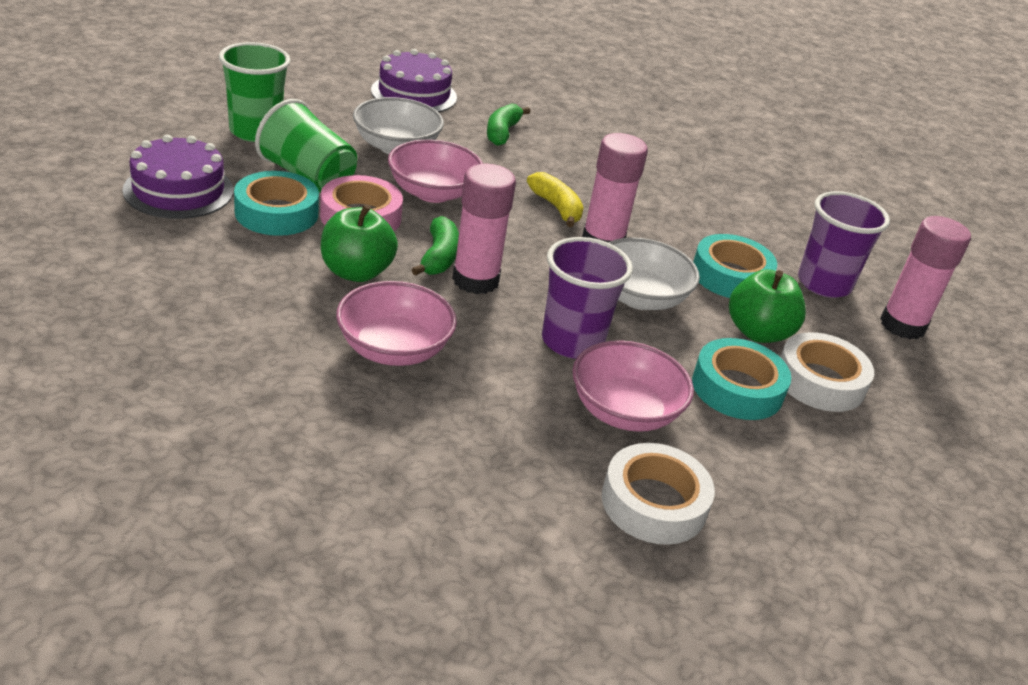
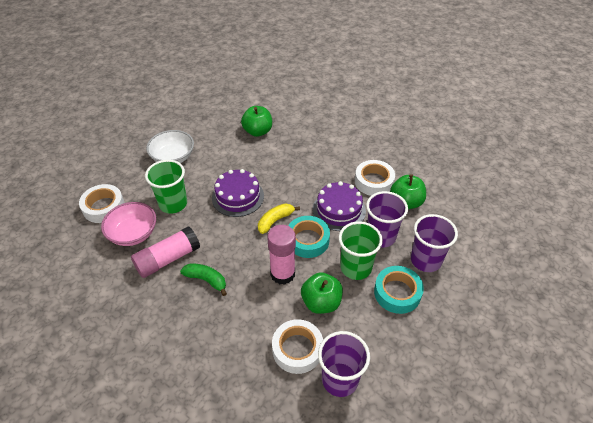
green apple: [321,204,398,282] [729,269,806,343] = 2 -> [241,106,272,137] [301,272,343,314] [390,174,426,209] = 3
green banana: [411,216,459,276] [487,103,530,146] = 2 -> [180,263,227,296] = 1
pink bowl: [336,281,457,366] [388,139,483,203] [572,340,694,432] = 3 -> [101,202,156,246] = 1
pink glue stick: [452,164,516,294] [582,133,648,242] [880,216,971,339] = 3 -> [131,226,200,278] [267,225,296,285] = 2
pink tape: [320,175,403,231] = 1 -> none = 0
purple cup: [542,237,633,359] [798,191,890,298] = 2 -> [318,331,370,397] [366,191,408,248] [411,214,458,272] = 3
turquoise tape: [234,171,319,236] [692,338,791,420] [693,234,777,298] = 3 -> [288,216,330,258] [374,266,424,314] = 2
white bowl: [353,97,444,154] [608,237,700,310] = 2 -> [146,130,194,163] = 1
white tape: [602,443,715,545] [780,332,874,412] = 2 -> [79,184,125,223] [272,319,323,374] [355,160,395,196] = 3

